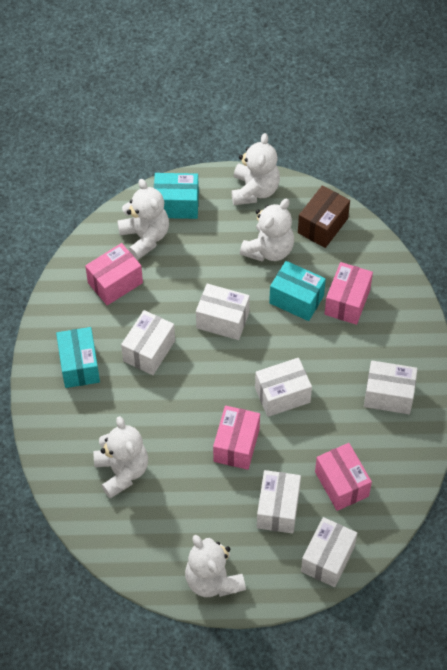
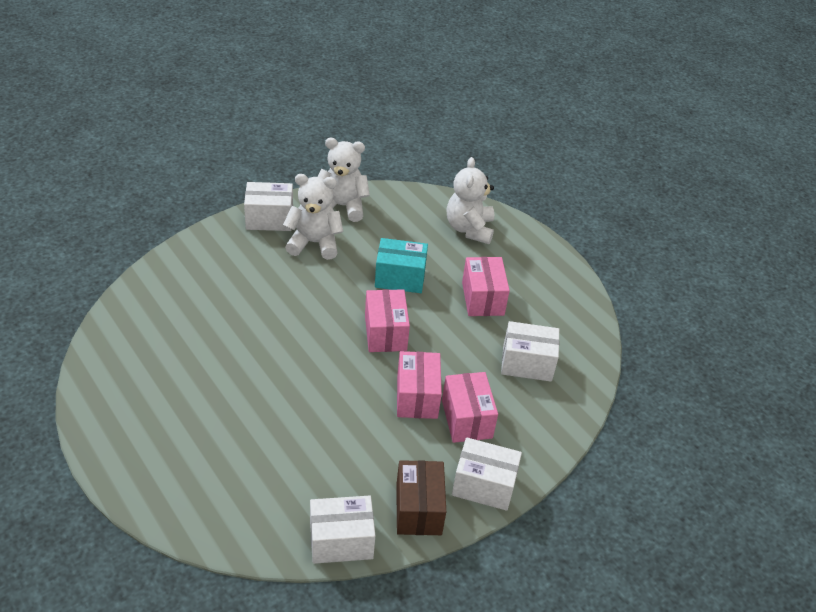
turquoise box: [56,327,100,388] [154,173,199,219] [269,261,326,321] = 3 -> [375,238,428,293] = 1
white box: [121,310,175,375] [196,284,250,340] [255,358,312,417] [257,470,301,534] [301,517,357,587] [364,361,418,414] = 6 -> [244,182,293,231] [310,495,375,564] [452,437,522,511] [501,321,559,382] = 4
white teddy bear: [93,416,148,499] [117,179,169,260] [185,535,246,597] [231,133,280,205] [240,198,294,262] = 5 -> [283,174,343,260] [317,138,370,222] [446,157,494,244] = 3

